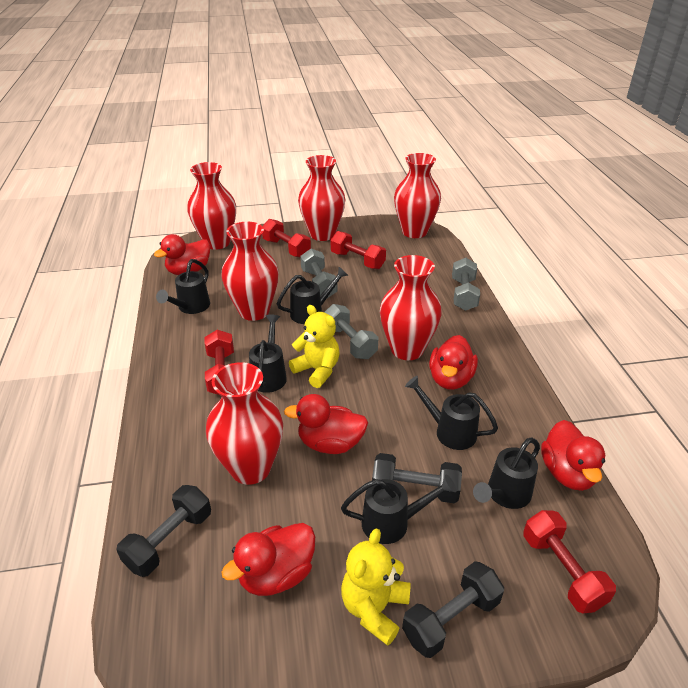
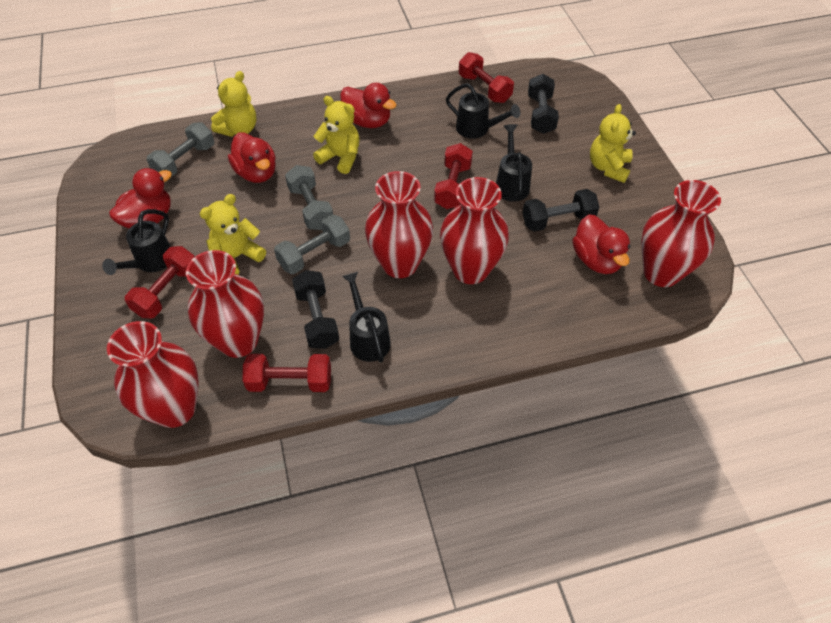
black watering can: [156,259,210,314] [249,314,287,393] [277,267,348,324] [341,475,457,544] [405,376,498,450] [473,438,540,509] = 6 -> [102,209,171,275] [342,272,391,362] [446,83,520,139] [496,124,532,202] = 4
red duck: [154,234,210,275] [221,523,315,596] [284,394,368,454] [429,335,478,390] [541,420,605,491] = 5 -> [109,168,172,228] [228,132,276,183] [340,83,396,128] [573,214,630,274] = 4
red vase: [187,162,236,250] [206,362,283,485] [221,222,279,321] [298,155,345,241] [380,255,442,360] [394,153,441,238] = 6 -> [107,321,199,428] [186,250,264,358] [365,171,433,278] [440,177,509,284] [641,180,721,287] = 5
yellow teddy bear: [289,305,340,388] [341,529,411,646] = 2 -> [200,194,266,275] [211,71,256,137] [313,96,359,174] [590,104,636,183] = 4

